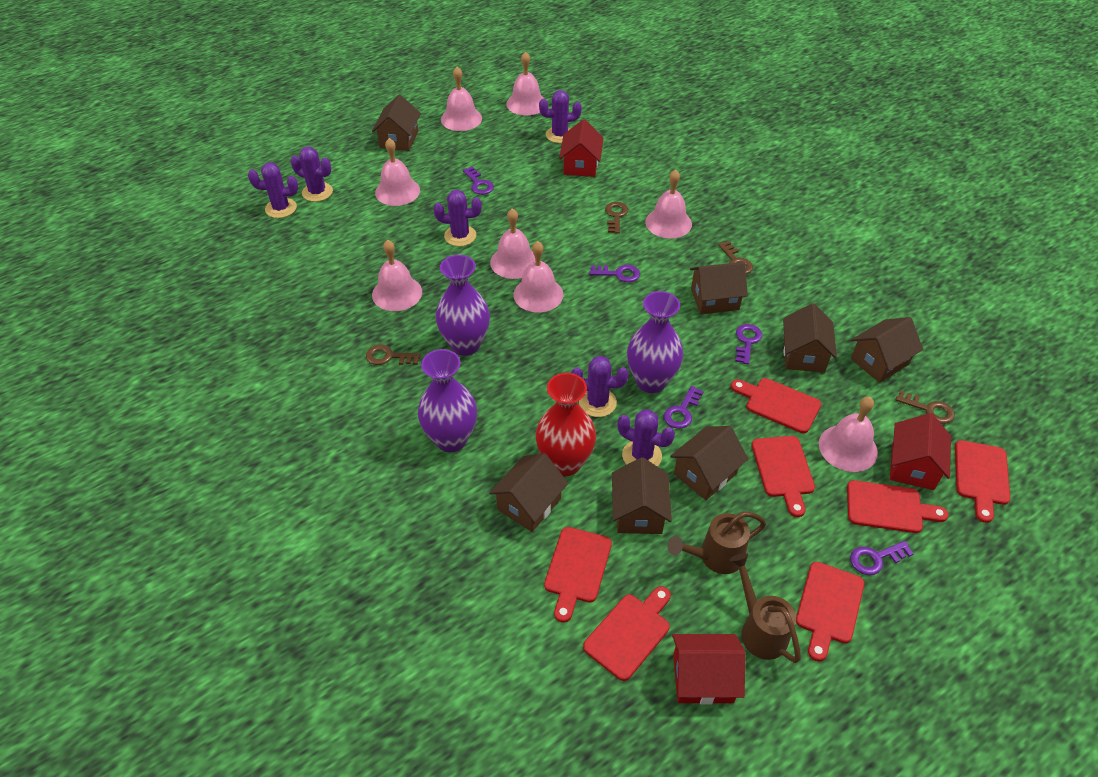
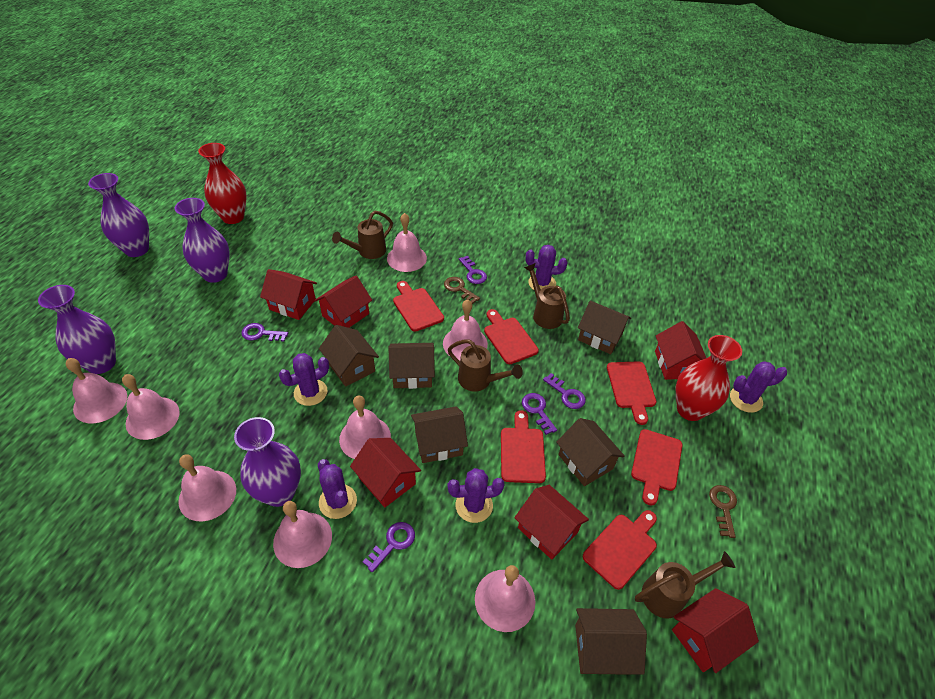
brown house: [372,95,421,151] [489,453,568,532] [612,457,672,534] [670,426,748,500] [690,262,748,314] [783,303,837,372] [851,317,923,383] = 7 -> [319,325,379,387] [389,343,435,389] [411,406,468,463] [556,418,625,486] [575,608,647,675] [578,301,631,354] = 6
brown key: [366,345,421,365] [605,202,628,234] [718,241,753,274] [895,390,955,424] = 4 -> [444,277,480,304] [709,485,737,538] = 2
brown watering can: [667,512,766,574] [730,553,801,663] = 2 -> [332,211,393,259] [448,340,523,391] [524,263,570,329] [635,551,736,618] = 4
purple cactus: [248,162,298,218] [291,147,333,202] [434,190,482,246] [539,90,582,143] [571,356,629,417] [617,409,675,466] = 6 -> [279,353,329,406] [318,459,357,519] [448,468,505,523] [526,245,567,290] [730,361,787,413] = 5
purple vase: [418,349,477,452] [436,255,490,356] [627,291,683,393] = 3 -> [38,285,116,374] [88,173,149,257] [175,198,230,283] [234,417,301,507] = 4
red cutting board: [544,527,612,623] [583,586,671,681] [731,378,821,433] [751,436,815,517] [796,562,864,662] [847,480,949,533] [955,440,1010,523] = 7 -> [393,281,444,332] [484,309,539,364] [501,410,546,483] [583,510,657,590] [607,361,656,425] [631,429,683,506] = 6
red house: [559,119,604,177] [672,634,746,705] [890,413,951,490] = 3 -> [260,269,317,320] [314,276,372,328] [350,438,421,508] [514,485,589,560] [655,321,706,380] [672,588,759,673] = 6
red vase: [535,373,596,476] = 1 -> [198,143,247,224] [676,335,742,421] = 2

